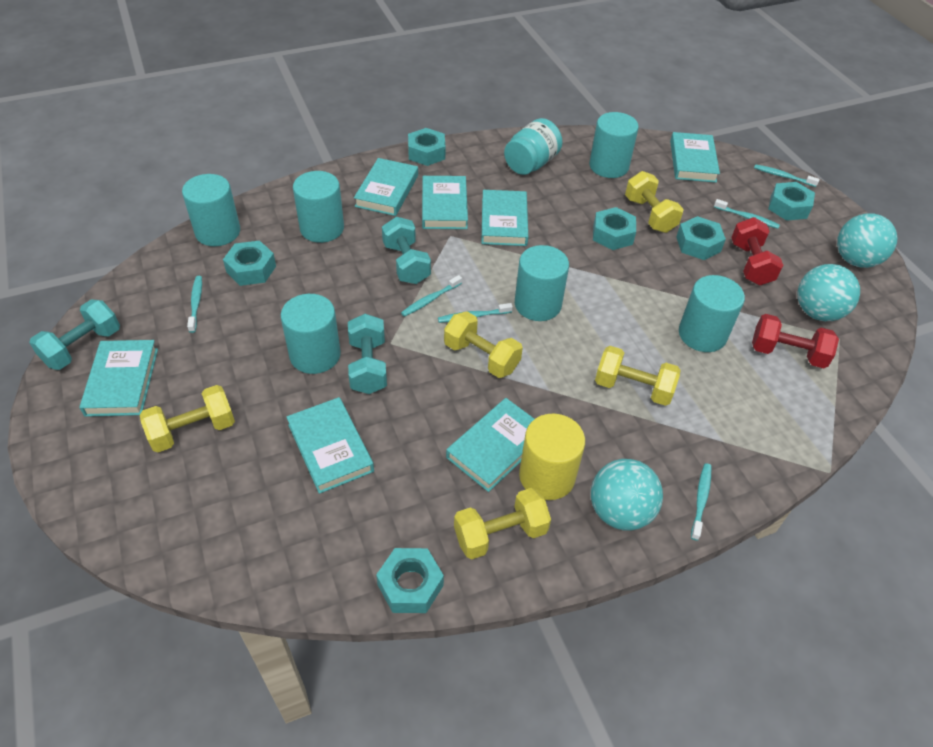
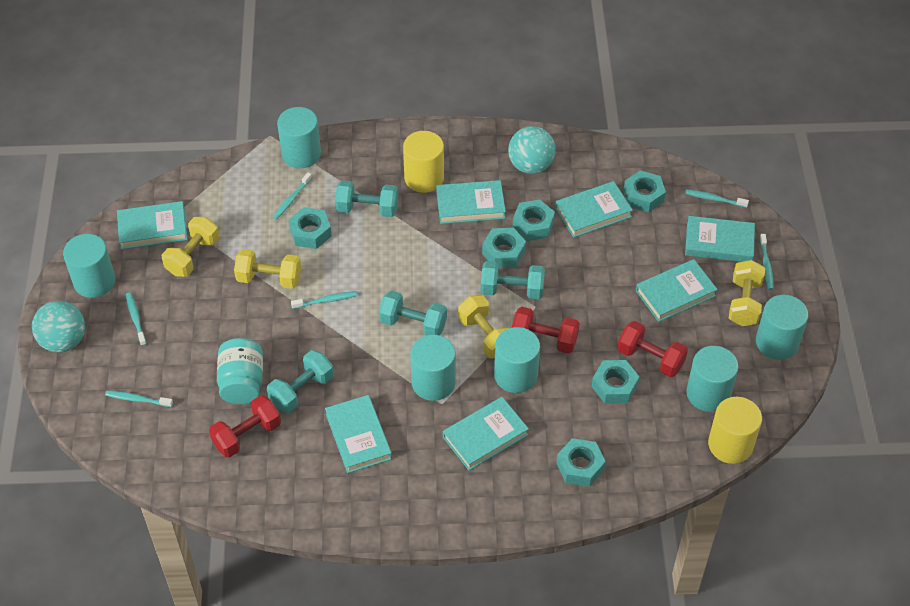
red dumbbell: [731,217,783,285] [752,314,839,368] = 2 -> [209,395,281,458] [511,307,580,354] [618,321,688,377] = 3
turquoise ball: [591,459,663,531] [797,264,860,321] [837,213,897,268] = 3 -> [32,301,85,353] [508,126,556,174] = 2
turquoise dumbbell: [29,299,120,370] [348,314,387,394] [382,217,431,284] = 3 -> [267,350,334,413] [335,180,398,217] [379,291,447,336] [481,261,545,299] = 4
yellow cylinder: [519,413,585,500] = 1 -> [403,131,444,193] [708,397,762,464] = 2
yellow dumbbell: [140,385,235,452] [444,311,523,378] [454,488,551,559] [595,346,681,406] [625,171,683,233] = 5 -> [162,217,219,277] [234,249,301,289] [458,295,509,359] [729,260,765,326] = 4

